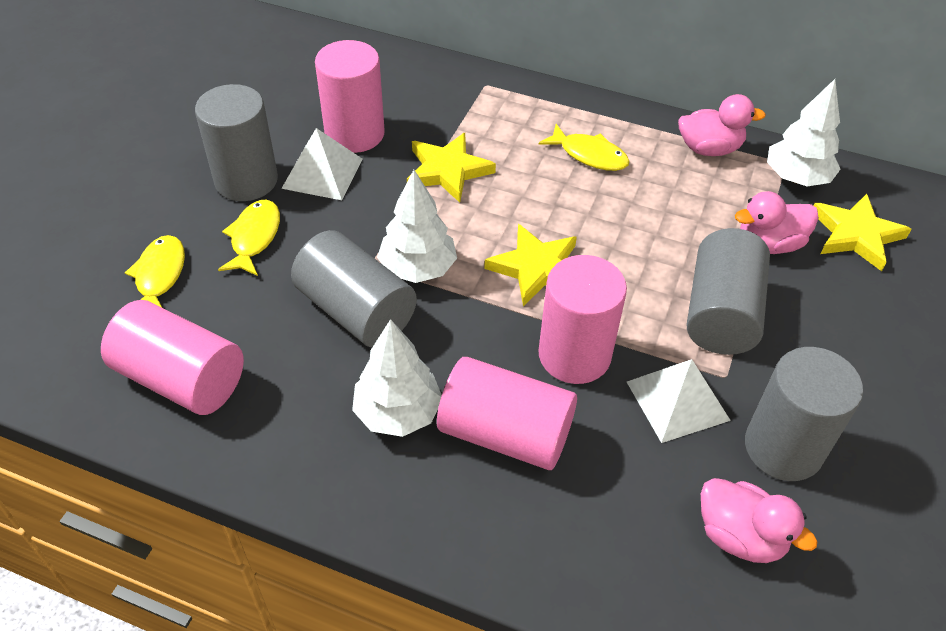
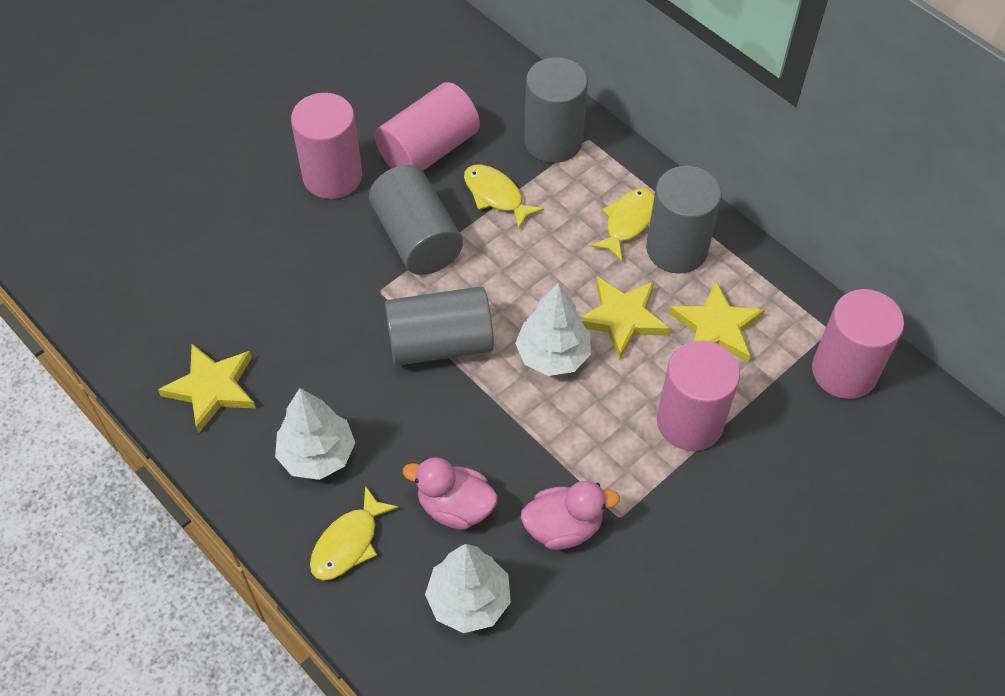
pink duck: [678,94,766,156] [701,478,817,563] [735,191,819,254] = 3 -> [403,457,498,530] [521,481,620,550] = 2
white pyramid: [281,128,363,200] [627,359,731,443] = 2 -> none = 0

